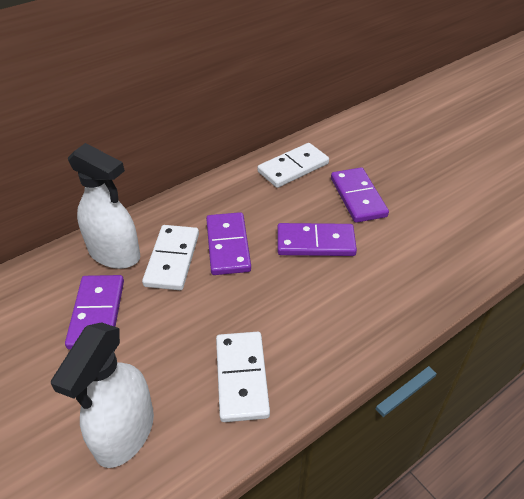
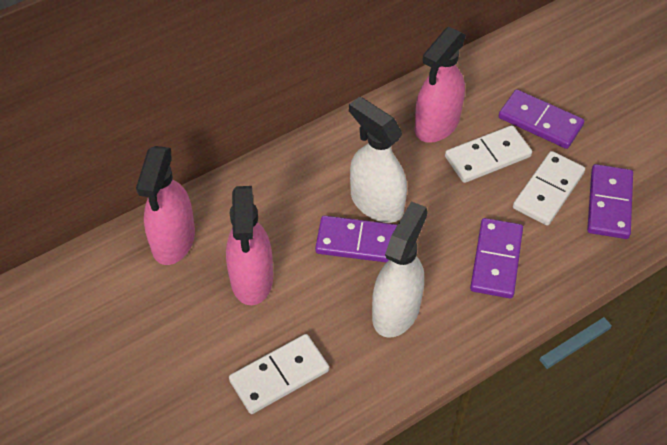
pink spray bottle: none = 0 -> [136,146,195,265] [226,186,273,305] [415,27,466,143] = 3

